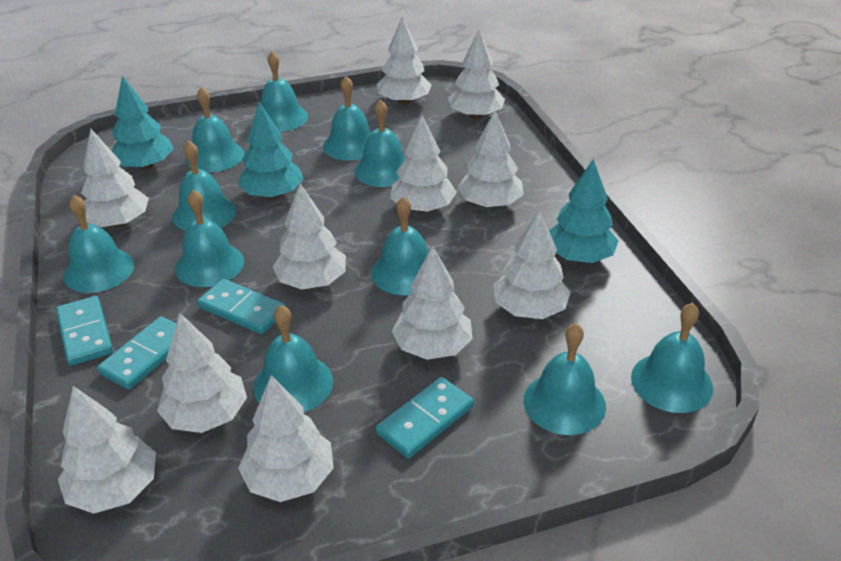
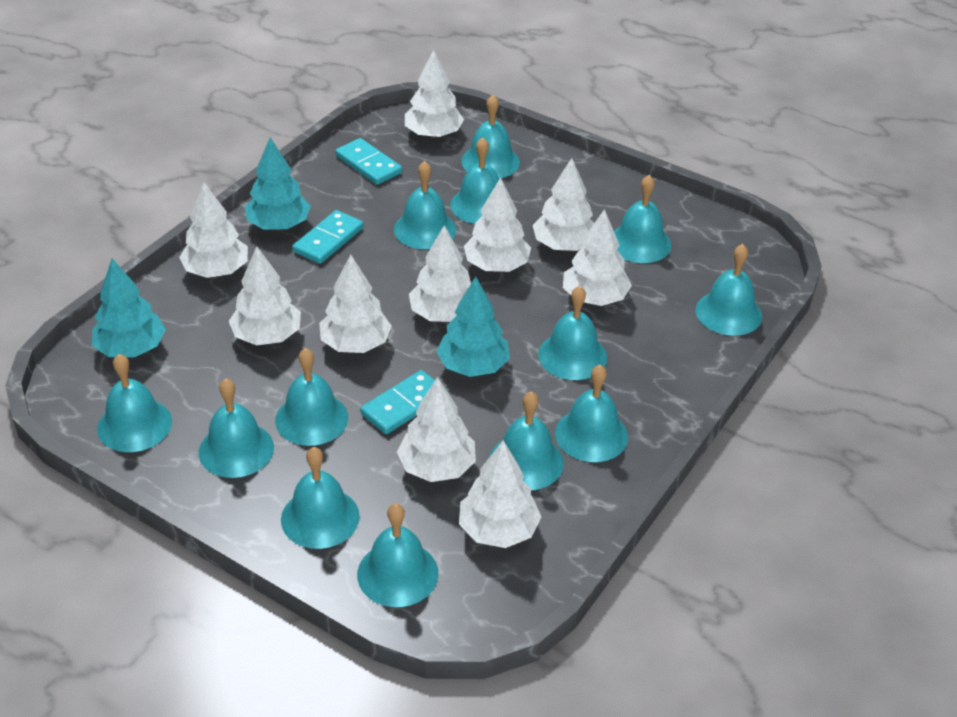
turquoise bell: [63,195,134,293] [172,141,236,231] [175,190,244,287] [186,87,244,172] [253,305,333,412] [261,51,308,132] [323,76,371,160] [354,99,406,187] [371,196,428,295] [524,323,606,435] [631,303,713,413] = 11 -> [97,354,172,452] [199,379,274,478] [275,348,348,446] [281,447,360,549] [357,503,438,607] [394,161,456,249] [450,137,499,224] [461,95,520,179] [490,391,564,490] [538,286,607,380] [555,365,628,462] [614,175,671,263] [696,244,762,336] = 13
turquoise domino: [56,296,113,366] [97,316,176,390] [197,279,286,334] [376,377,474,458] = 4 -> [292,210,364,264] [335,138,402,185] [360,370,447,434] = 3
white tree: [58,386,156,514] [81,129,149,227] [157,313,247,433] [238,375,334,502] [272,184,346,290] [377,17,432,105] [390,115,457,212] [392,246,473,360] [448,30,505,119] [458,111,524,208] [493,209,571,319] = 11 -> [179,182,248,278] [229,246,301,345] [319,254,391,353] [397,377,476,482] [405,49,464,138] [409,225,471,322] [459,440,541,548] [464,177,531,272] [533,158,594,251] [563,209,632,306] = 10

